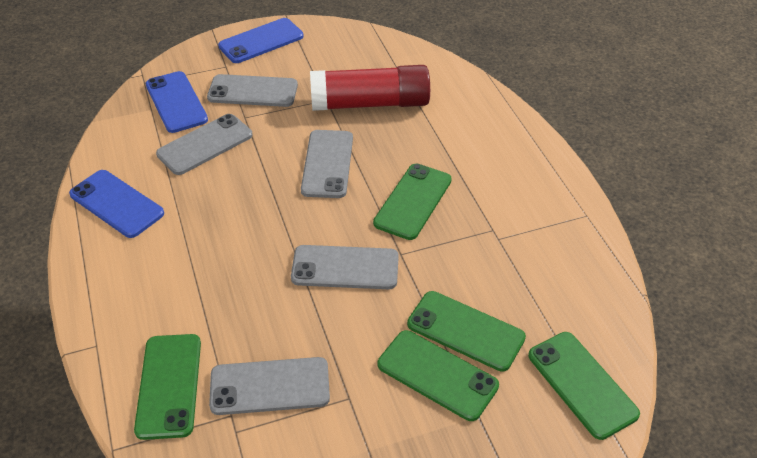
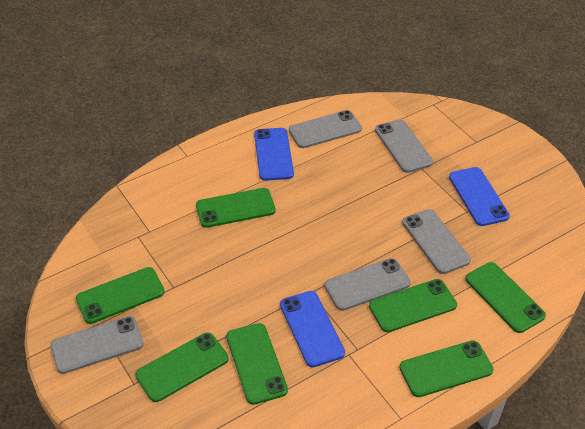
green phone: [134,334,201,440] [373,164,452,240] [378,330,499,421] [407,291,526,372] [528,332,640,440] = 5 -> [76,267,165,324] [135,332,229,402] [196,188,276,228] [226,323,288,405] [369,279,457,332] [399,340,493,397] [466,262,546,333] = 7
red glue stick: [310,65,430,111] = 1 -> none = 0

